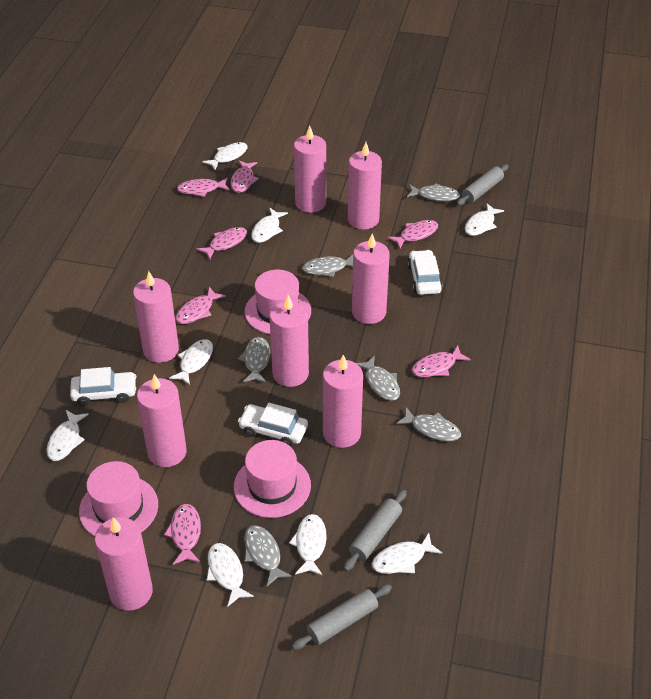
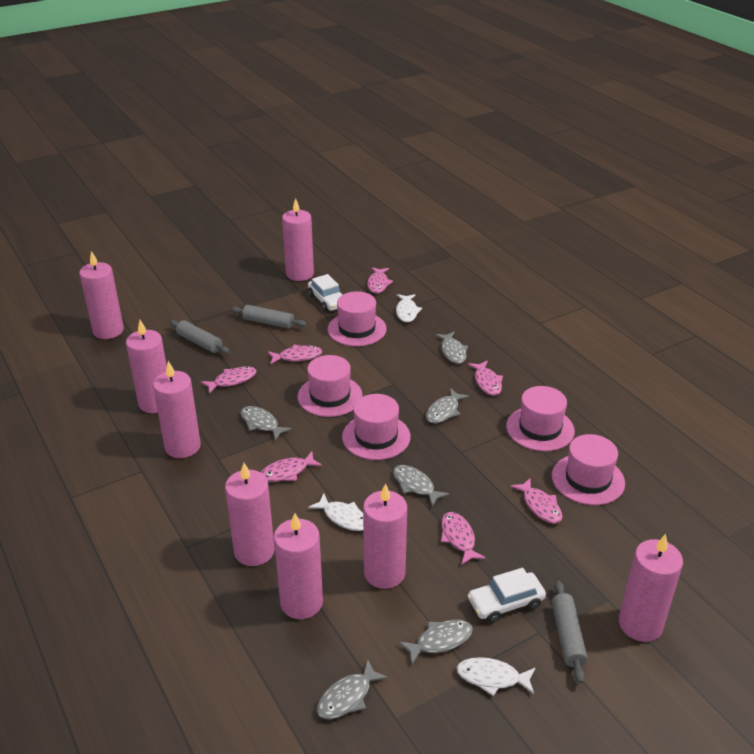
pink hat: [79,461,158,536] [234,440,311,518] [245,270,311,334] = 3 -> [298,355,362,417] [327,291,387,346] [342,394,411,460] [506,386,575,451] [552,434,625,505] = 5
white car: [70,367,137,406] [238,403,308,447] [407,250,443,295] = 3 -> [308,274,343,312] [467,568,546,623] = 2
white fish: [47,410,89,461] [169,339,213,385] [202,142,247,170] [207,543,254,606] [251,208,288,243] [289,514,326,576] [372,533,442,574] [465,203,504,236] = 8 -> [308,493,363,531] [396,294,422,322] [457,657,536,696] = 3

